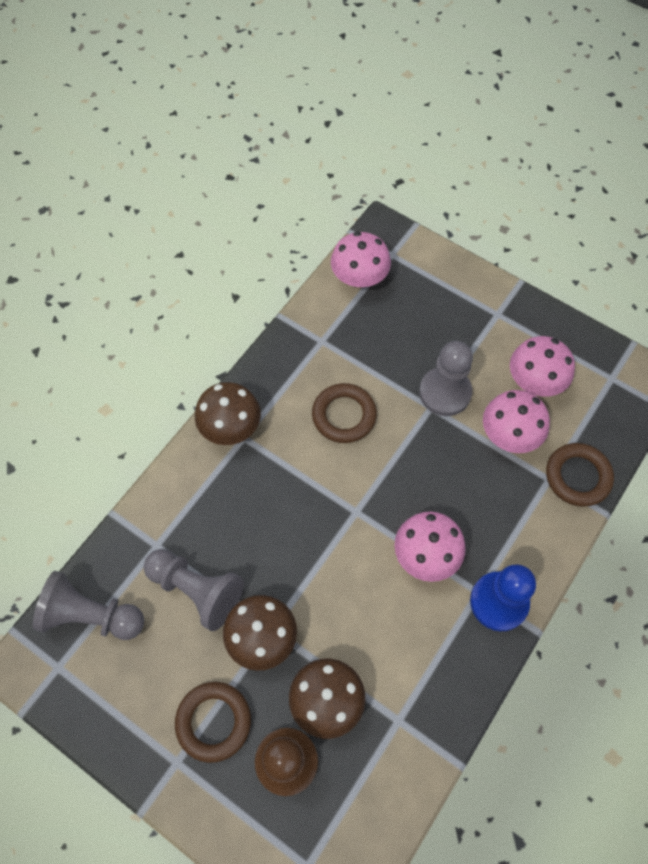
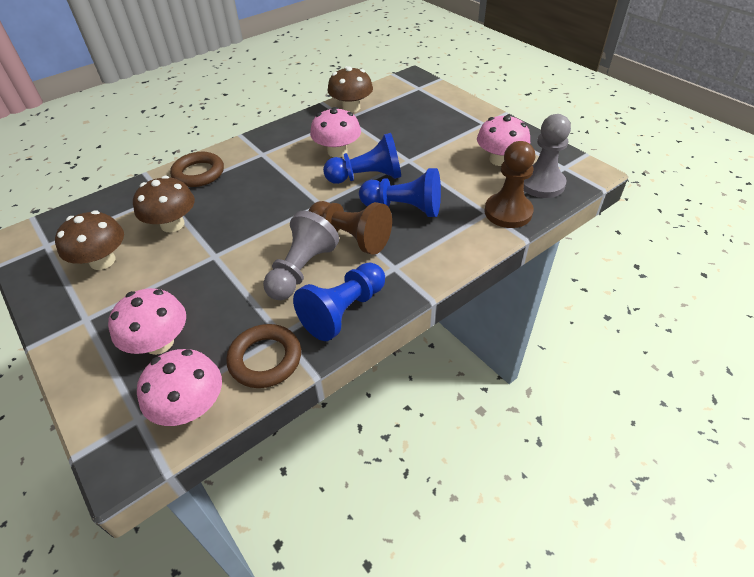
blue pawn: [470,565,536,631] = 1 -> [293,263,385,341] [323,133,401,184] [359,168,441,217] = 3
brown pawn: [255,728,318,796] = 1 -> [309,201,392,255] [484,141,535,228] = 2
brown ring: [175,682,251,763] [312,383,377,443] [546,443,614,507] = 3 -> [170,152,224,187] [226,324,301,388] = 2
grey pawn: [33,571,144,640] [144,549,244,631] [419,341,473,416] = 3 -> [263,211,339,300] [524,114,571,198] = 2

